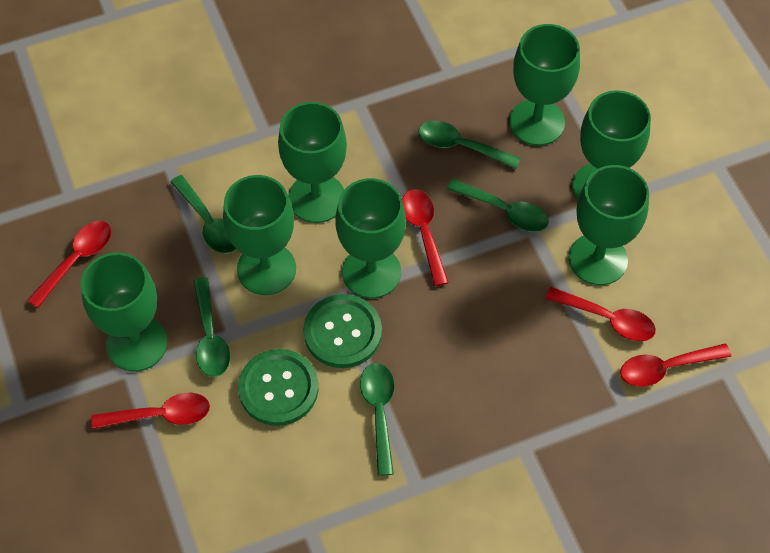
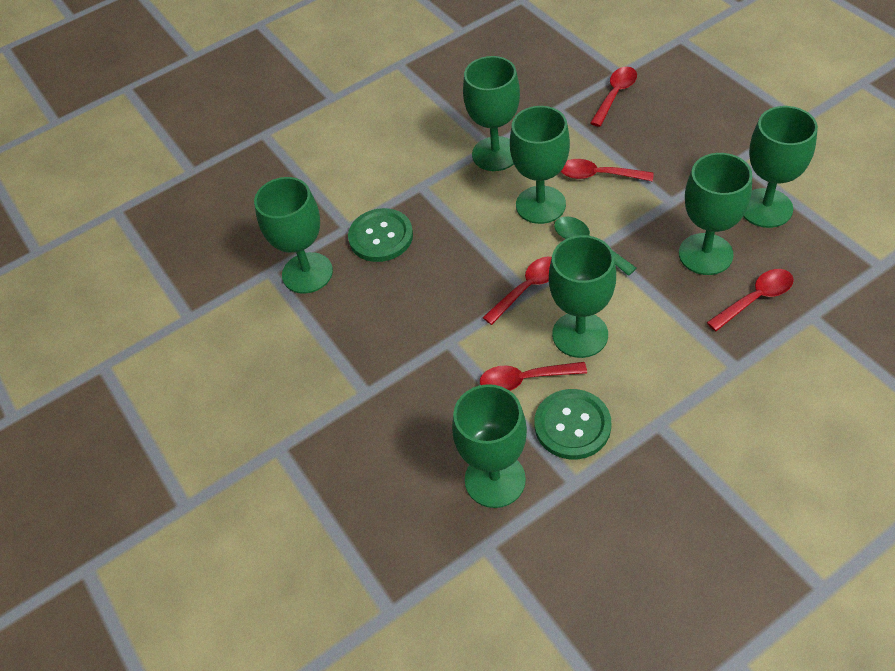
green spoon: [170,175,236,254] [193,277,230,377] [360,363,395,476] [418,121,521,169] [447,179,549,232] = 5 -> [554,216,636,276] = 1

